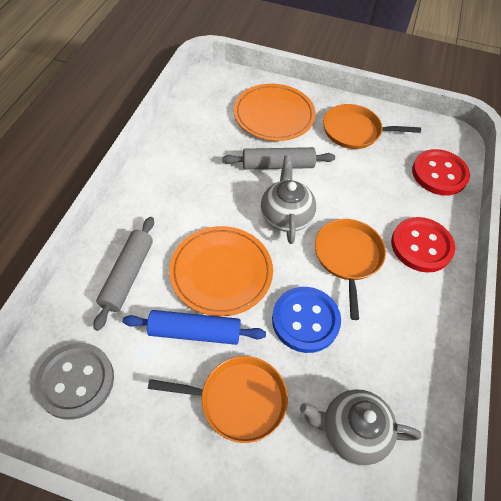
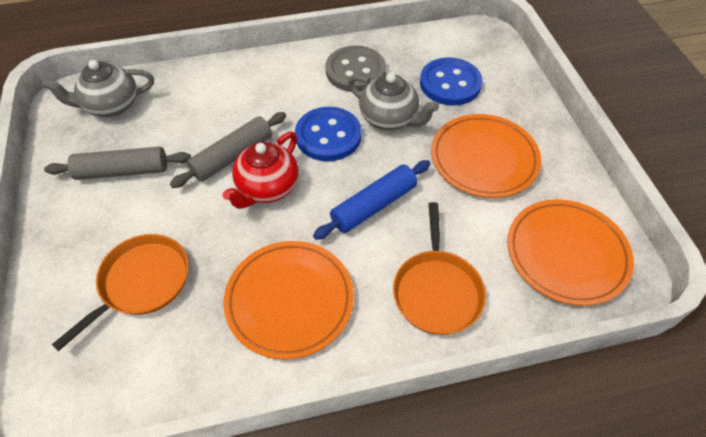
blue button: [272,287,341,353] = 1 -> [295,107,361,161] [420,57,482,106] = 2
orange pan: [148,356,288,443] [315,219,386,320] [323,104,421,149] = 3 -> [52,234,189,351] [393,202,486,335] = 2
orange plate: [169,226,273,317] [234,84,316,141] = 2 -> [223,241,354,359] [431,114,541,198] [507,199,634,306] = 3
red button: [391,217,455,272] [412,149,470,195] = 2 -> none = 0
red teapot: none = 0 -> [223,132,299,209] = 1

